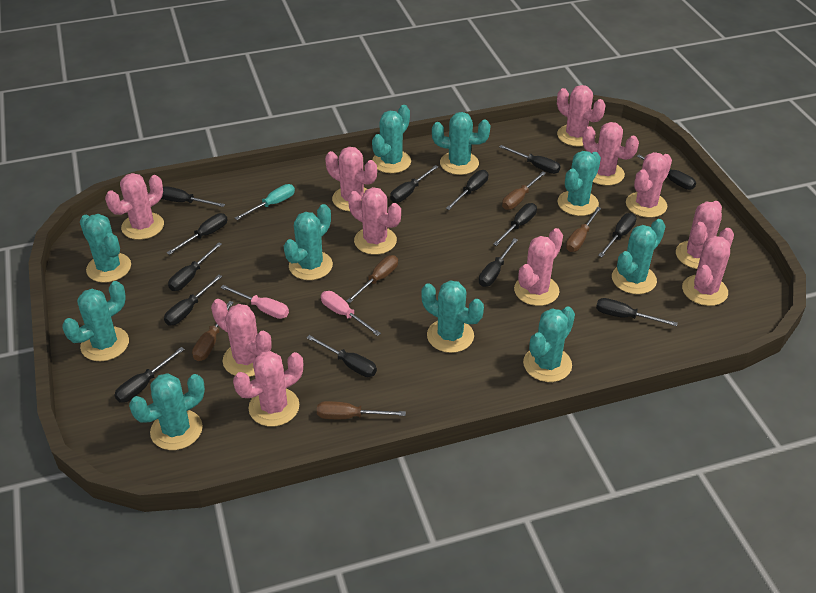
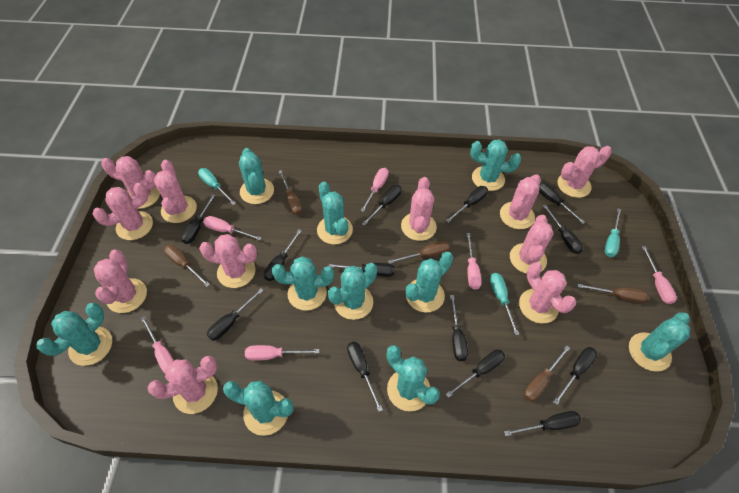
black screwdriver: [114,347,185,403] [161,186,225,207] [164,275,222,325] [167,213,227,255] [168,242,222,291] [307,335,377,377] [390,165,438,203] [446,170,488,210] [479,238,518,287] [493,203,537,246] [499,145,561,174] [596,298,678,326] [598,213,637,257] [637,155,696,190] = 14 -> [181,194,216,244] [207,288,264,341] [264,229,302,281] [329,263,395,277] [347,342,383,412] [362,185,402,226] [446,186,488,223] [446,350,505,398] [450,295,468,361] [504,411,581,436] [539,182,585,224] [543,205,583,254] [553,347,597,405] = 13
pink screwdriver: [220,285,289,319] [321,291,381,336] = 2 -> [141,316,174,374] [203,216,262,240] [245,345,319,361] [361,168,389,212] [466,233,482,290] [642,246,677,304] = 6
turquoise screwdriver: [235,184,295,220] = 1 -> [198,168,236,205] [490,273,519,335] [605,209,621,257] = 3

